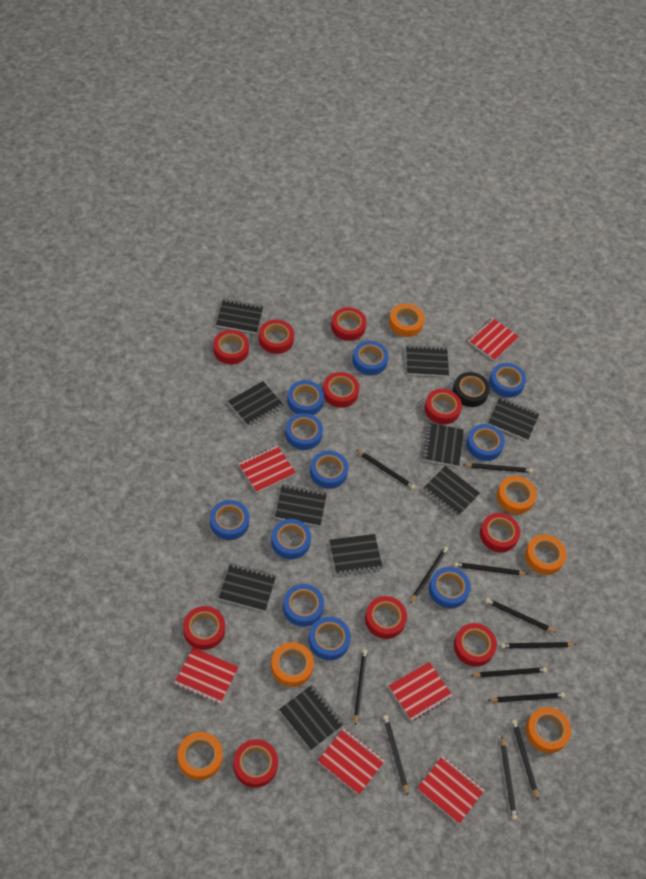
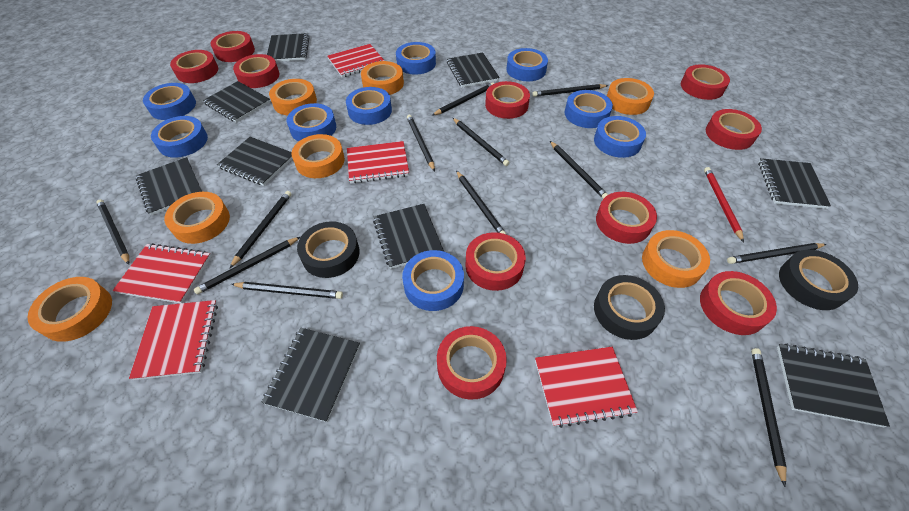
black notebook: [216,299,263,334] [219,563,276,612] [228,381,284,427] [275,484,327,527] [279,685,344,750] [329,534,383,576] [406,345,449,377] [422,423,464,467] [422,466,480,517] [488,397,540,441] = 10 -> [135,157,202,216] [203,81,270,123] [217,137,293,186] [262,328,360,422] [267,33,310,62] [373,204,444,269] [447,53,500,87] [758,158,831,209] [777,344,890,427] = 9
black tape: [453,372,490,407] = 1 -> [297,221,360,278] [594,275,665,340] [779,250,858,310] = 3
blue tape: [210,500,249,540] [271,519,311,559] [283,584,324,627] [285,413,323,450] [287,380,324,415] [309,617,351,660] [310,450,348,489] [352,341,389,375] [429,567,471,608] [466,424,505,461] [489,363,526,398] = 11 -> [143,83,196,120] [151,116,208,158] [287,103,336,141] [346,87,392,125] [396,42,436,75] [402,250,464,311] [506,48,548,81] [565,90,613,128] [594,116,646,158] = 9
orange tape: [178,732,222,780] [271,642,314,687] [389,304,424,337] [497,476,537,514] [525,535,566,575] [526,707,571,753] = 6 -> [27,277,112,342] [164,192,230,244] [269,79,317,115] [291,134,345,178] [361,61,404,95] [607,78,654,115] [642,230,710,288] = 7
red notebook: [174,647,238,704] [238,445,296,493] [318,728,385,795] [389,662,453,721] [417,756,484,824] [468,318,519,361] = 6 -> [113,243,211,303] [129,300,218,380] [328,44,385,77] [347,141,409,183] [535,347,638,428] = 5
red pencil: none = 0 -> [704,167,744,242] = 1

